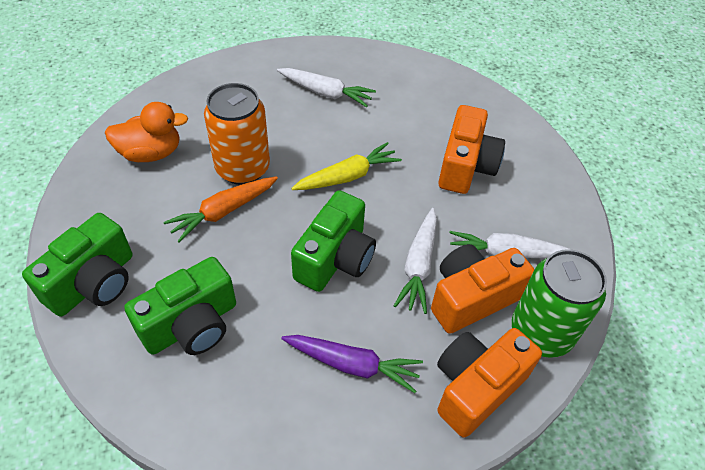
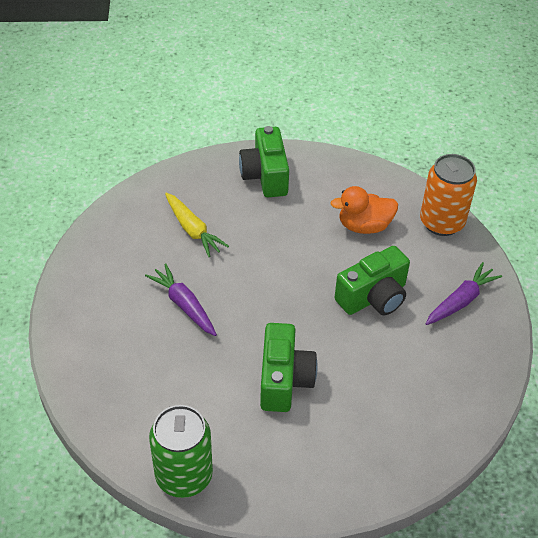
orange camera: [431,244,534,334] [437,328,542,438] [438,105,505,194] = 3 -> none = 0
orange carrot: [164,176,278,243] = 1 -> none = 0
purple carrot: [281,335,423,393] = 1 -> [145,263,217,336] [426,262,502,325] = 2
white carrot: [277,68,376,107] [394,208,437,314] [449,231,572,258] = 3 -> none = 0

